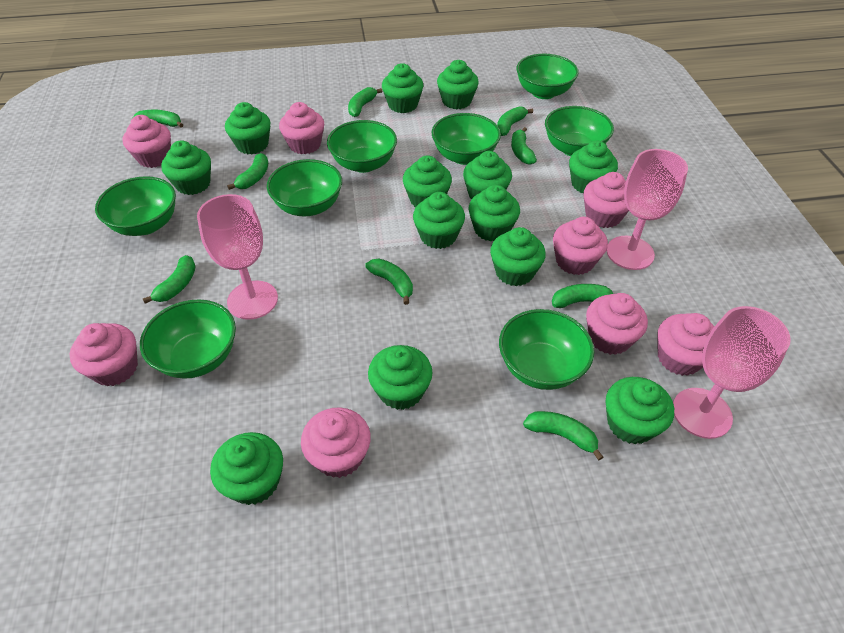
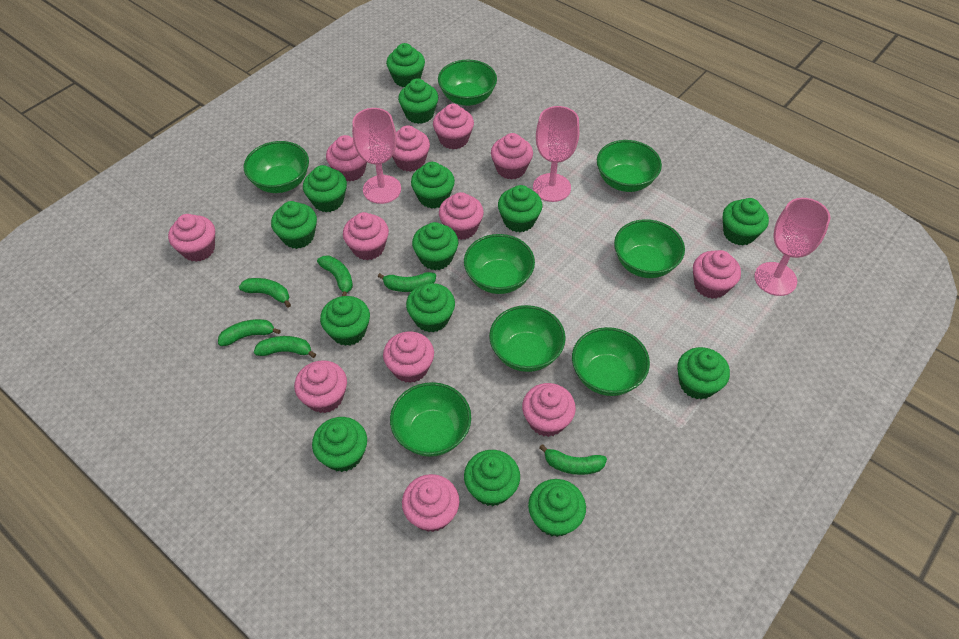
green banana: [133,110,183,128] [142,255,196,304] [227,153,268,190] [348,87,382,117] [365,259,413,305] [497,106,533,136] [511,127,537,165] [523,411,603,460] [552,284,613,308] = 9 -> [218,319,281,346] [239,278,291,307] [254,336,316,358] [317,255,353,296] [378,272,436,292] [539,444,607,475] = 6
green cupcake: [161,140,211,195] [210,432,283,505] [225,102,271,154] [368,345,433,410] [382,63,424,113] [403,155,452,207] [413,192,465,249] [437,60,479,109] [463,151,512,199] [468,185,520,241] [490,227,546,286] [569,140,618,194] [606,377,674,444] = 13 -> [271,201,317,249] [303,165,347,212] [312,417,367,472] [320,296,370,346] [386,43,425,87] [398,78,438,124] [406,283,455,333] [411,162,455,209] [412,222,458,270] [464,450,520,506] [498,185,543,232] [528,479,586,537] [677,347,730,399] [723,198,769,246] = 14
pink cupcake: [69,323,138,386] [123,115,171,168] [279,102,324,154] [301,408,371,478] [553,217,608,275] [584,172,629,228] [586,293,648,355] [657,313,714,376] = 8 -> [168,214,215,262] [294,360,347,413] [326,135,367,182] [343,212,389,260] [383,331,434,383] [392,125,430,172] [402,474,459,532] [433,104,474,149] [439,192,484,240] [491,133,533,180] [522,383,576,437] [693,250,741,299] = 12

